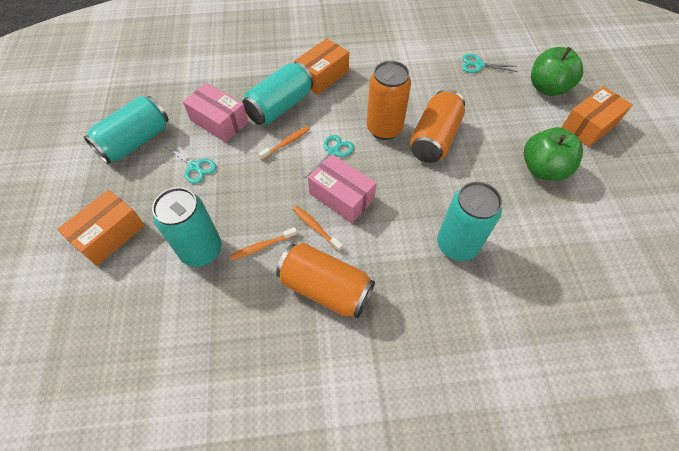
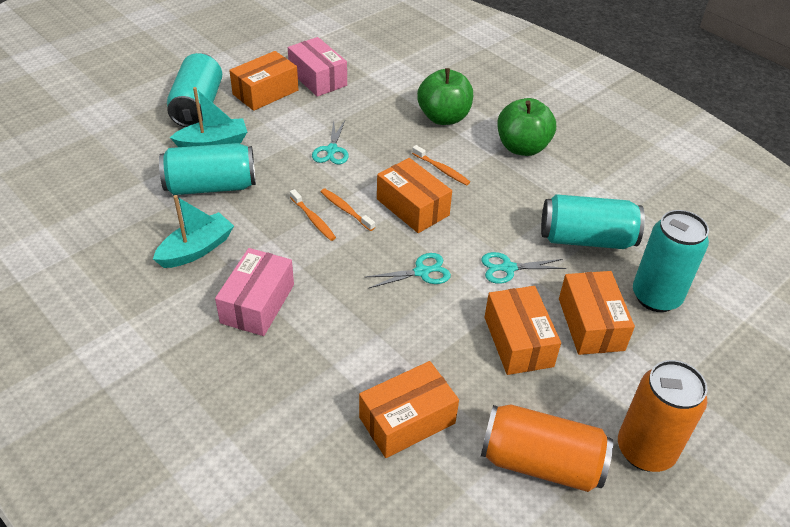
orange box: [57,190,145,266] [294,38,349,95] [561,86,633,147] = 3 -> [229,51,299,111] [359,361,459,458] [377,158,452,233] [484,286,561,375] [559,271,635,355] = 5
orange can: [276,243,375,318] [367,61,411,140] [410,89,465,163] = 3 -> [481,404,613,492] [618,360,708,472] = 2
turquoise boat: none = 0 -> [153,195,234,268] [170,87,247,147] = 2

